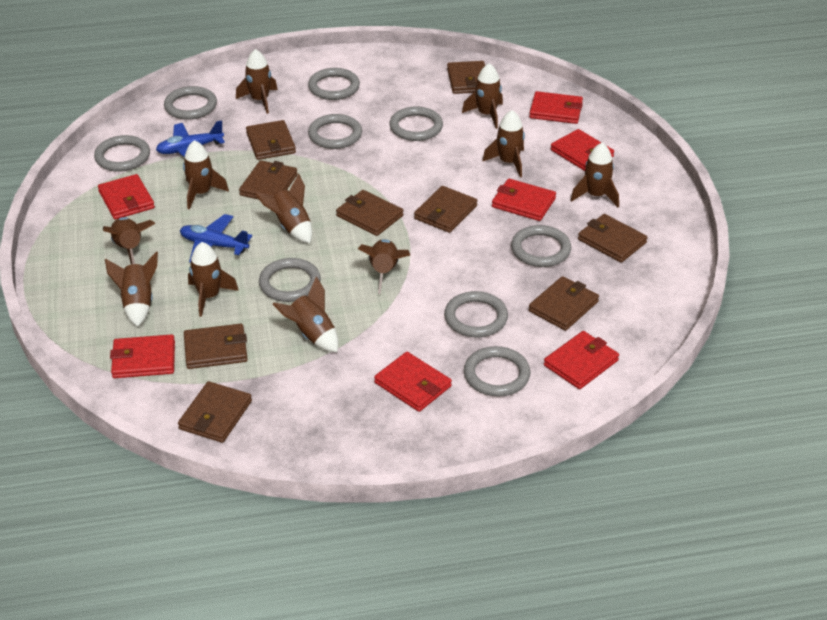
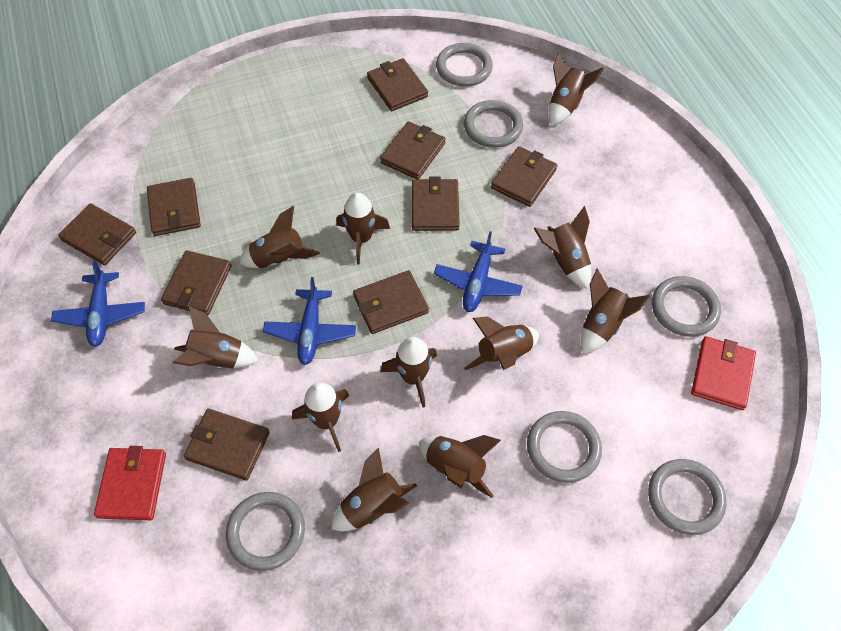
blue plane: [156,120,225,158] [180,214,252,263] = 2 -> [51,261,145,347] [263,277,356,365] [434,231,523,312] = 3
grey ring: [94,135,150,172] [164,86,217,120] [259,258,321,302] [308,68,360,100] [308,114,362,149] [389,106,443,141] [444,291,508,338] [464,346,530,397] [511,225,571,267] = 9 -> [226,492,305,571] [436,43,493,87] [464,100,523,148] [527,411,602,483] [648,459,726,535] [652,276,721,337] = 6
red wallet: [98,174,155,219] [110,334,175,378] [374,352,452,412] [492,178,556,221] [529,91,583,124] [544,331,619,389] [550,129,614,171] = 7 -> [94,446,166,520] [691,336,756,410] = 2

